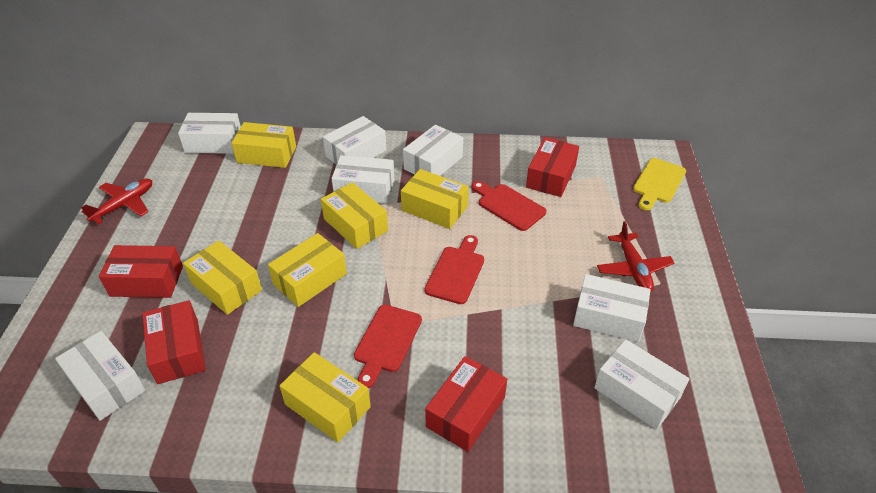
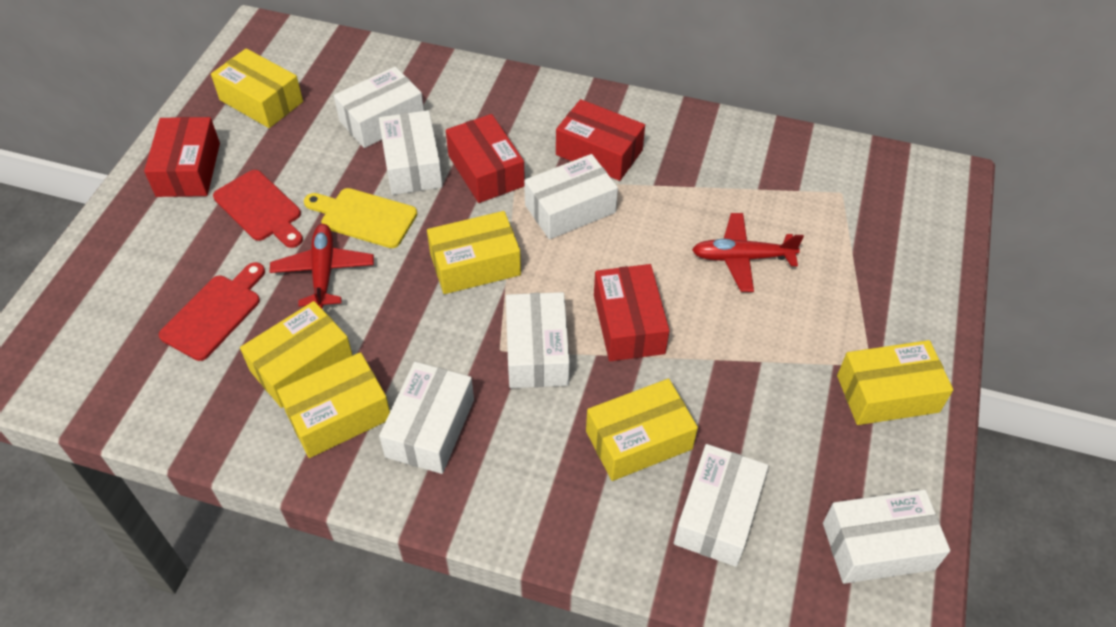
red cutting board: [354,305,422,388] [425,235,484,304] [472,181,547,231] = 3 -> [159,262,265,361] [213,170,303,248] = 2

